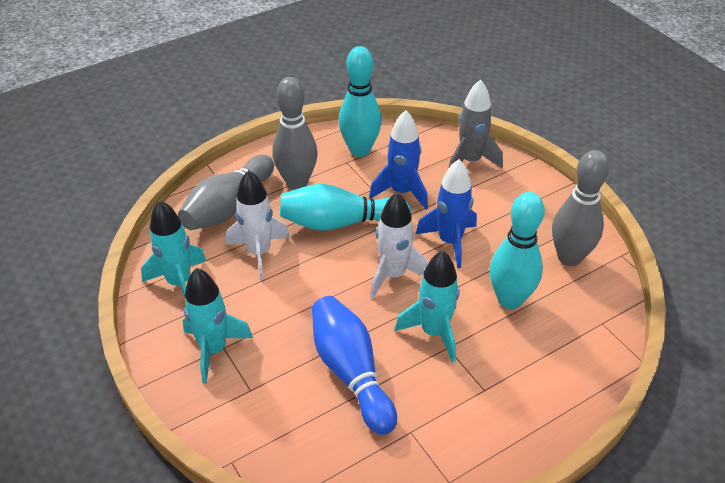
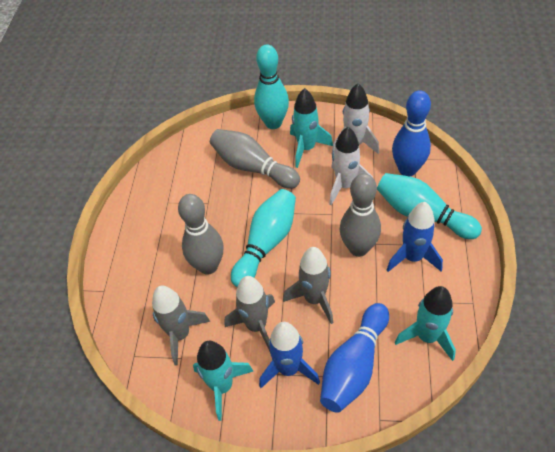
blue bowling pin: [312,296,397,435] = 1 -> [320,303,389,413] [392,91,431,176] = 2
grey rocket: [448,80,503,169] = 1 -> [152,286,210,366] [225,276,275,351] [283,247,333,324] = 3

